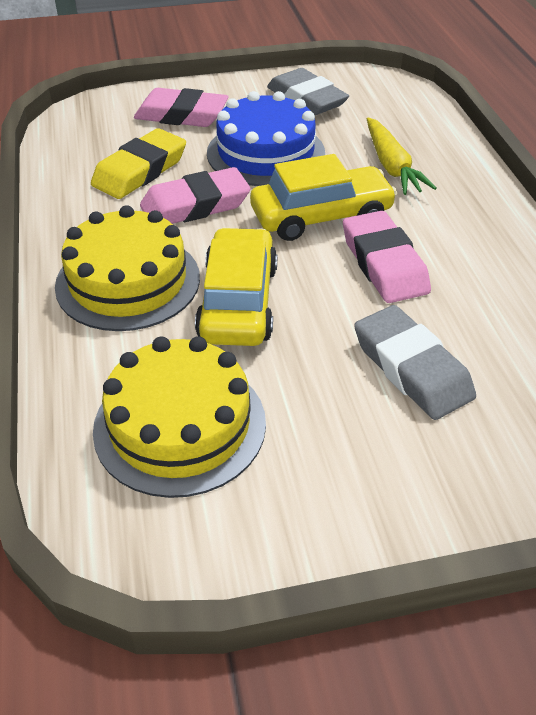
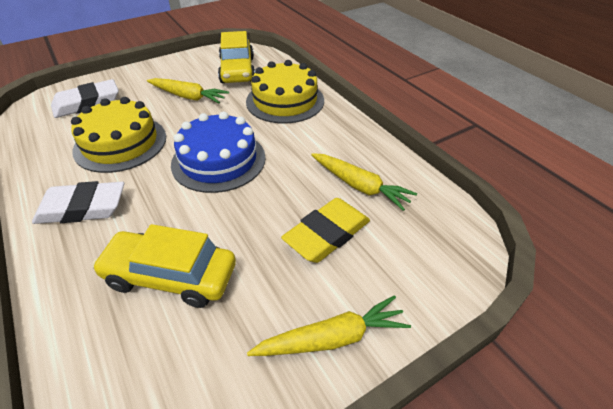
grey eraser: [267,68,349,115] [354,305,476,420] = 2 -> none = 0
pink eraser: [134,88,229,127] [140,167,251,224] [343,211,431,303] = 3 -> none = 0
white eraser: none = 0 -> [32,181,124,224] [51,79,119,118] = 2
yellow carrot: [367,117,437,195] = 1 -> [147,78,229,103] [247,295,411,356] [311,153,417,211] = 3

